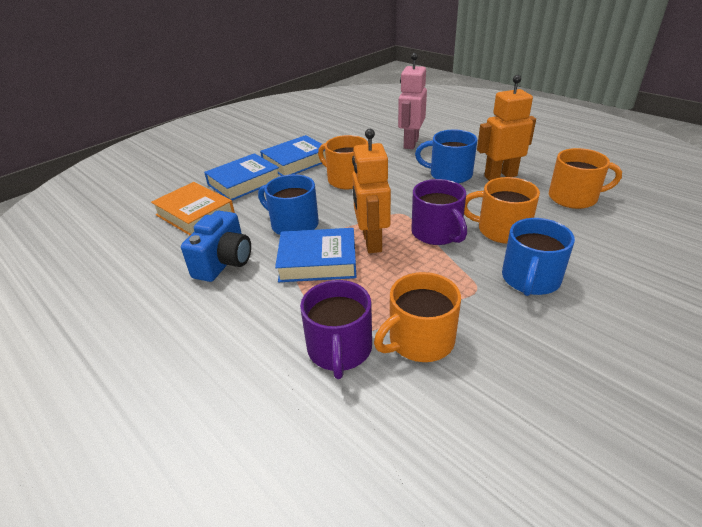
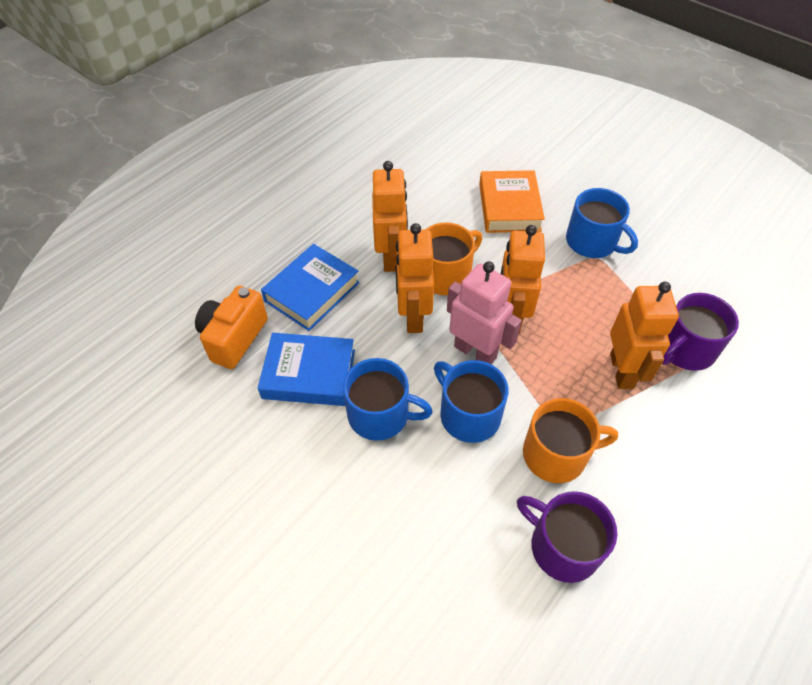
blue book: [204,153,279,200] [260,135,326,176] [275,228,357,282] = 3 -> [258,333,355,406] [261,244,360,331] = 2
blue camera: [181,210,251,282] = 1 -> none = 0
orange camera: none = 0 -> [195,286,268,369] = 1
orange mug: [318,135,368,189] [374,272,461,362] [464,177,540,244] [549,148,622,209] = 4 -> [425,222,482,295] [523,398,618,483] = 2
orange robot: [352,129,391,253] [477,75,536,181] = 2 -> [372,161,408,272] [396,223,434,333] [501,225,545,335] [610,282,679,389] = 4

